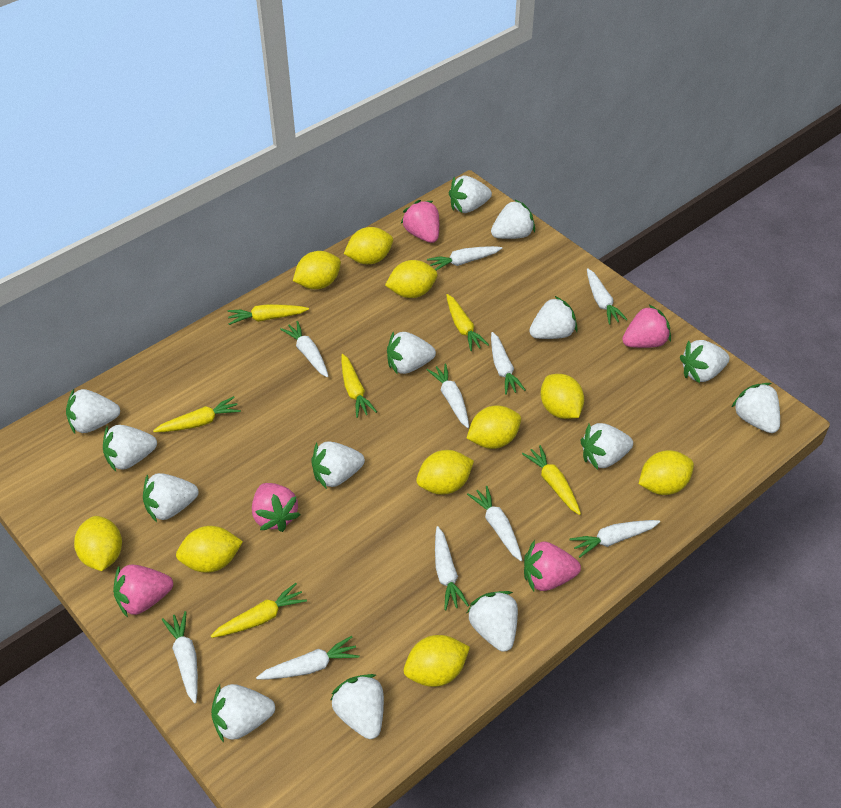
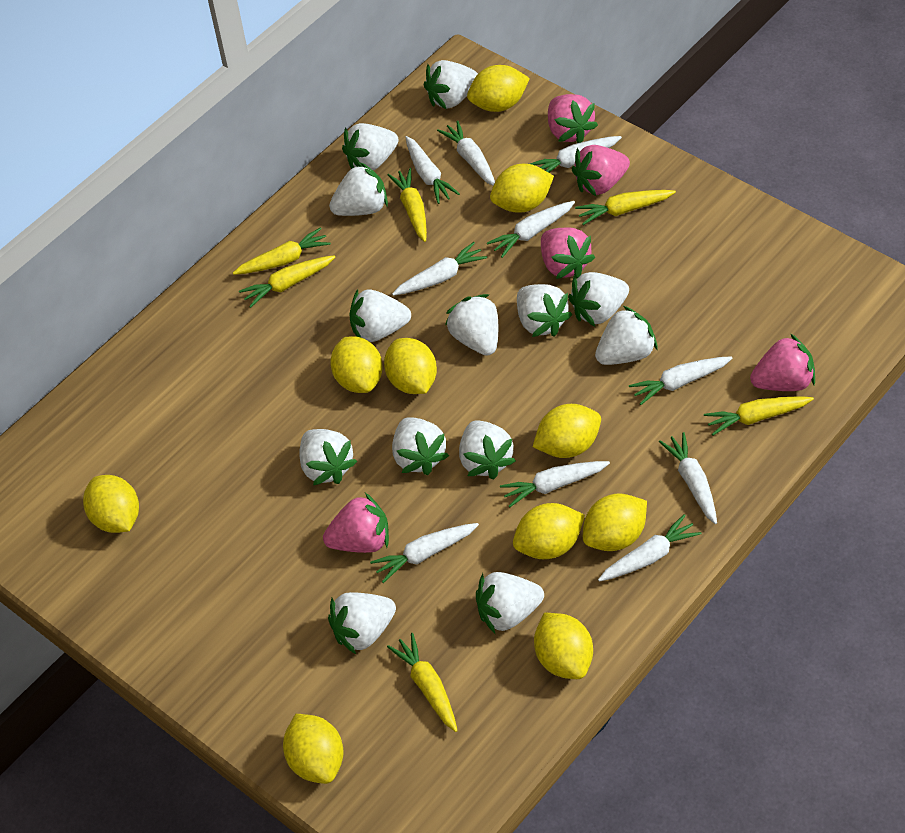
white strawberry: [66,389,120,433] [103,425,157,471] [143,473,199,522] [211,684,275,743] [311,442,365,489] [330,674,384,739] [387,331,436,374] [449,176,492,213] [467,591,518,652] [491,199,535,239] [529,296,577,339] [580,423,633,470] [680,340,730,383] [731,383,780,433] = 14 -> [299,429,357,485] [328,592,396,654] [329,162,388,216] [342,123,399,170] [349,289,411,342] [392,417,449,475] [424,60,478,109] [445,294,498,356] [459,420,516,480] [476,572,544,633] [517,284,572,337] [568,272,629,326] [595,306,658,365] = 13

